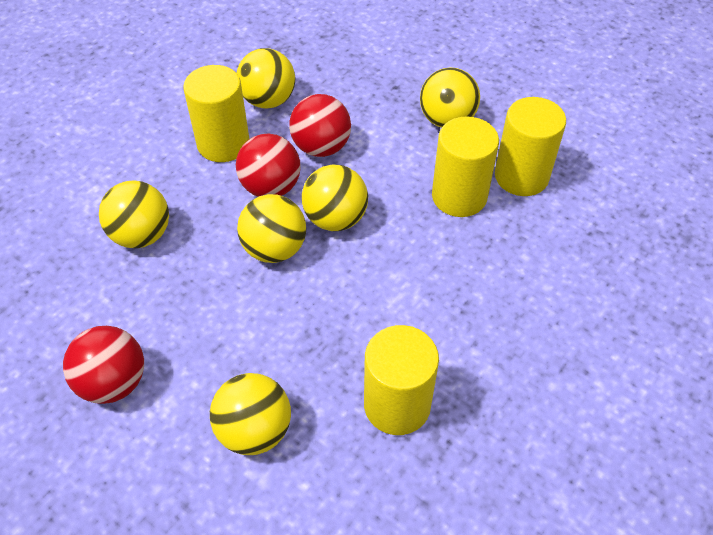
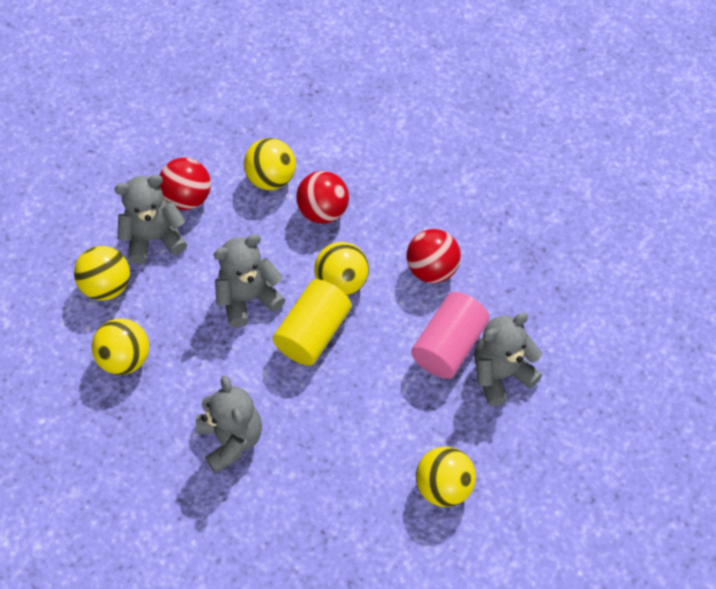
grey teddy bear: none = 0 -> [114,175,187,264] [196,376,262,474] [213,234,285,327] [474,313,542,406] = 4
pink cylinder: none = 0 -> [411,292,489,379] = 1
yellow ball: [99,180,169,248] [210,373,291,455] [237,48,295,109] [237,194,306,263] [302,165,368,231] [420,67,480,128] = 6 -> [74,246,130,301] [91,318,149,375] [244,138,296,190] [314,242,369,296] [416,447,476,507] = 5
yellow cylinder: [183,65,249,162] [364,325,439,435] [432,117,499,217] [495,97,566,196] = 4 -> [273,279,351,366] = 1

